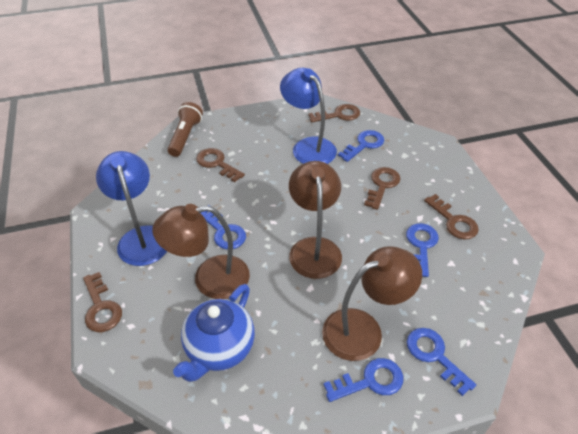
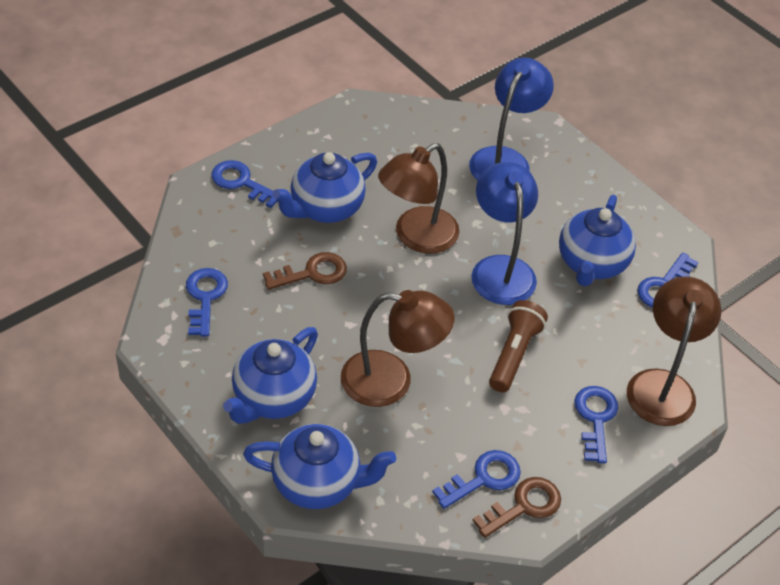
blue teapot: [173,284,255,382] = 1 -> [223,327,318,424] [243,424,396,509] [273,152,377,223] [559,195,636,286] = 4
brown key: [83,272,122,332] [196,148,245,182] [308,104,360,122] [364,167,400,210] [424,194,479,239] = 5 -> [263,252,347,290] [472,477,561,538] = 2

